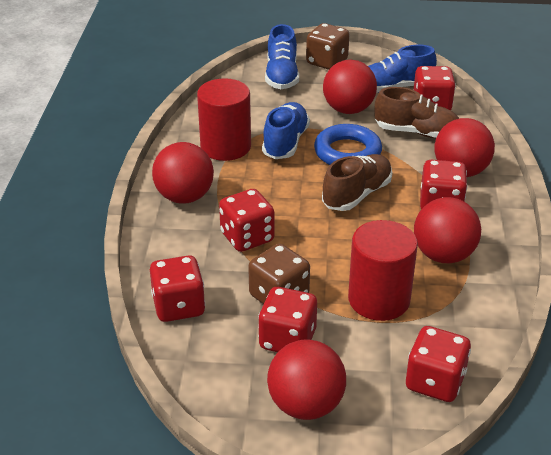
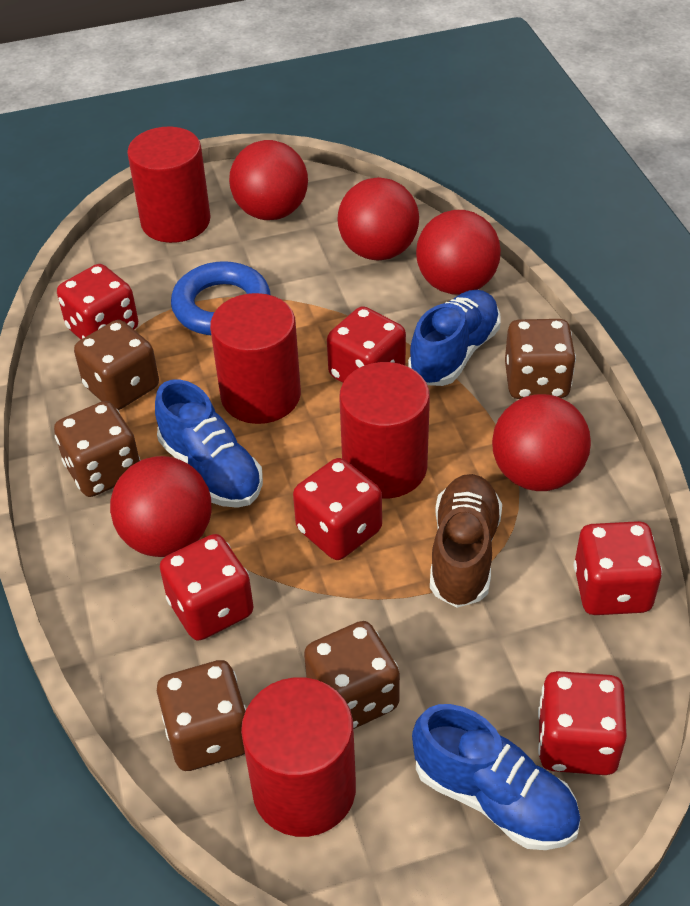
brown dice: [248,244,310,304] [306,23,350,70] = 2 -> [54,401,140,497] [74,320,159,410] [157,660,246,771] [304,621,400,729] [505,319,576,399] = 5
brown shoe: [322,154,392,211] [374,87,459,138] = 2 -> [430,474,502,608] = 1
red cylinder: [197,78,251,161] [348,220,418,321] = 2 -> [127,127,211,243] [210,293,301,424] [241,677,356,837] [339,362,430,499] = 4

